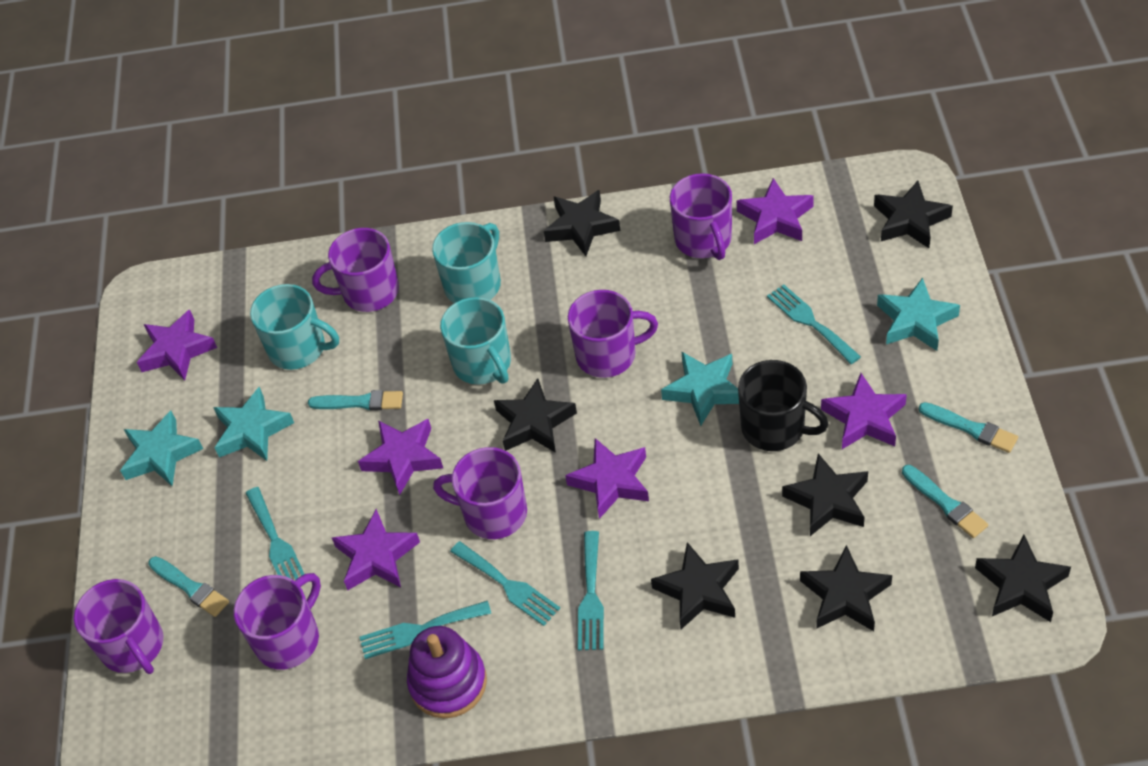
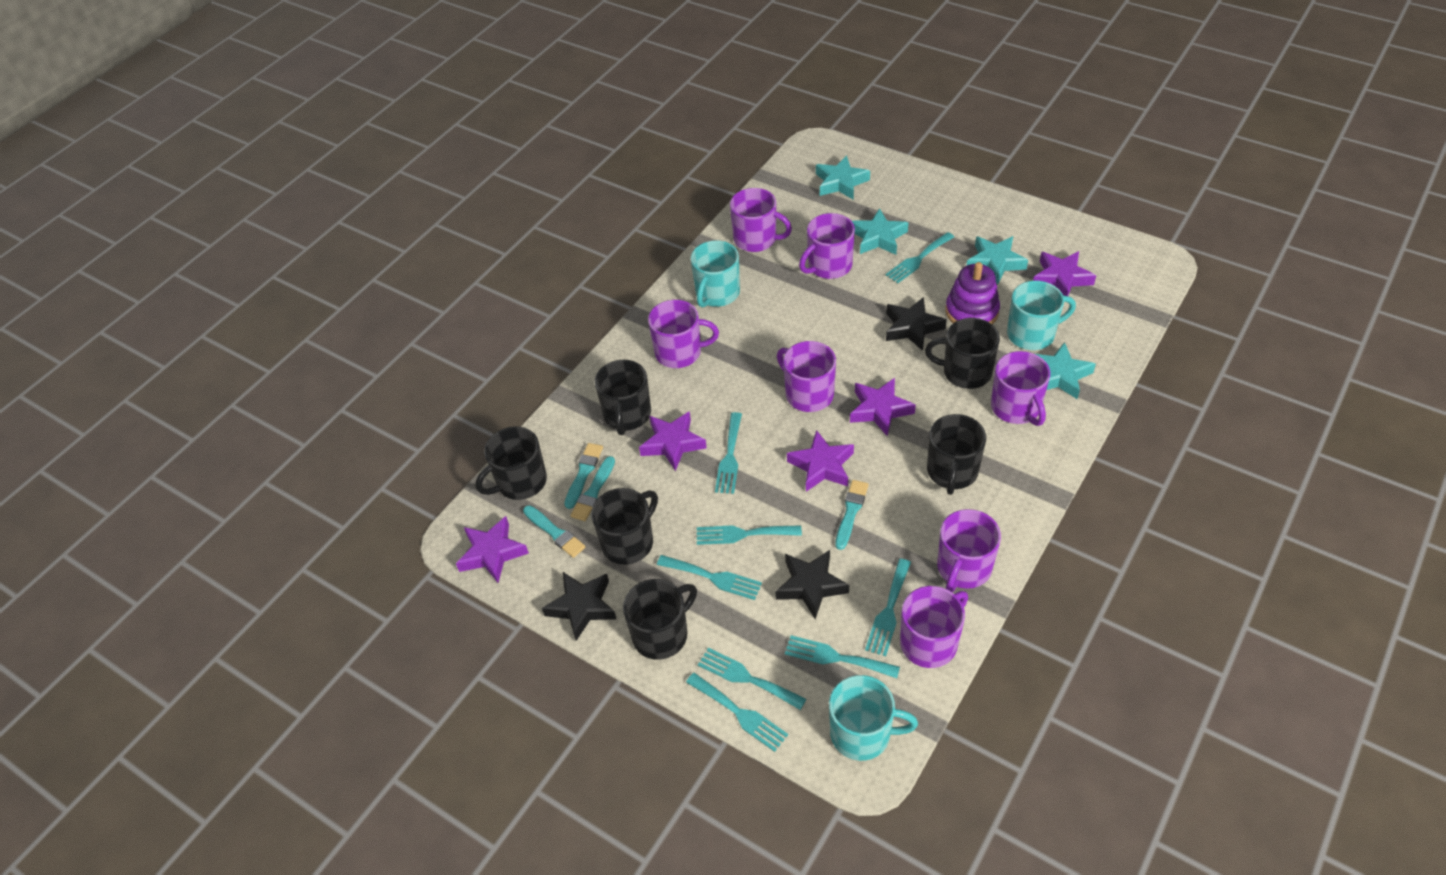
black mug: [738,360,829,451] = 1 -> [476,426,547,500] [591,488,658,565] [595,360,651,435] [623,579,697,660] [925,318,1000,389] [927,414,986,495] = 6
black star: [494,378,577,453] [544,190,620,256] [651,542,739,629] [782,454,868,536] [800,545,892,631] [874,181,953,248] [975,535,1071,622] = 7 -> [542,572,616,641] [775,550,849,619] [886,297,947,351] = 3
purple mug: [74,579,164,674] [234,573,321,670] [312,228,399,312] [433,447,527,539] [568,290,658,378] [670,173,732,260] = 6 -> [648,300,719,368] [730,188,792,252] [777,341,836,412] [799,213,855,279] [900,586,968,668] [937,509,1001,592] [991,351,1050,426] = 7
purple star: [137,309,217,381] [332,509,420,590] [358,419,443,495] [565,438,649,519] [737,178,814,244] [821,373,907,449] = 6 -> [456,516,529,583] [639,411,707,471] [787,430,854,492] [850,378,916,436] [1033,251,1096,296] = 5
turquoise fork: [245,487,304,580] [360,601,491,659] [450,541,560,626] [578,531,604,650] [767,284,861,364] = 5 -> [657,555,762,600] [686,673,788,752] [697,525,802,545] [698,648,806,710] [715,412,742,494] [785,635,900,678] [865,559,911,656] [886,232,954,283] = 8

